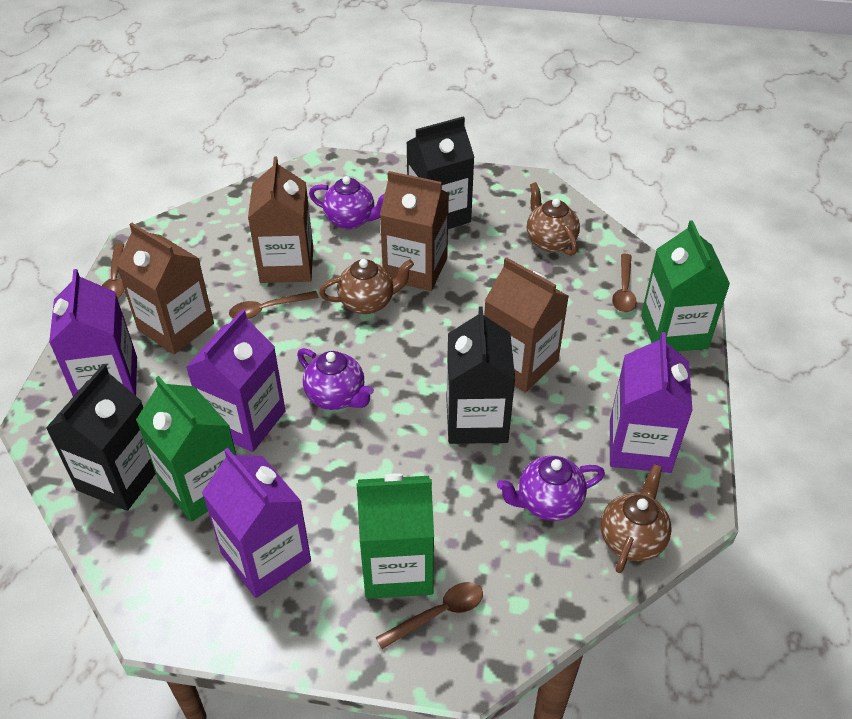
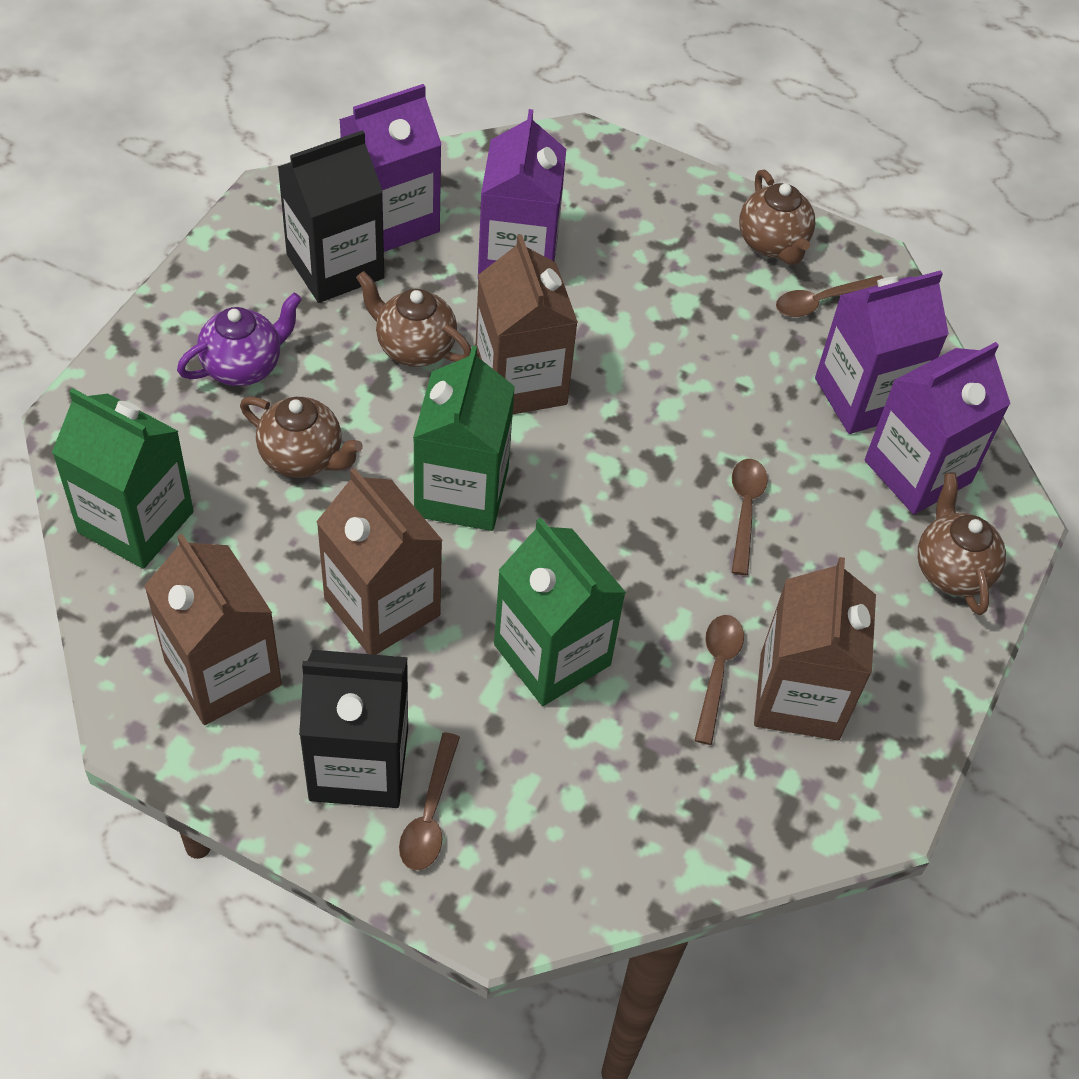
black carton: [46,364,156,511] [406,116,475,229] [446,307,515,444] = 3 -> [278,130,384,303] [299,650,408,808] = 2
brown teapot: [319,259,414,314] [527,182,580,256] [601,464,672,573] = 3 -> [240,397,363,478] [356,271,471,367] [739,170,815,265] [917,472,1006,615] = 4
purple teapot: [297,348,374,410] [309,176,385,229] [497,455,605,521] = 3 -> [177,293,302,386] = 1

